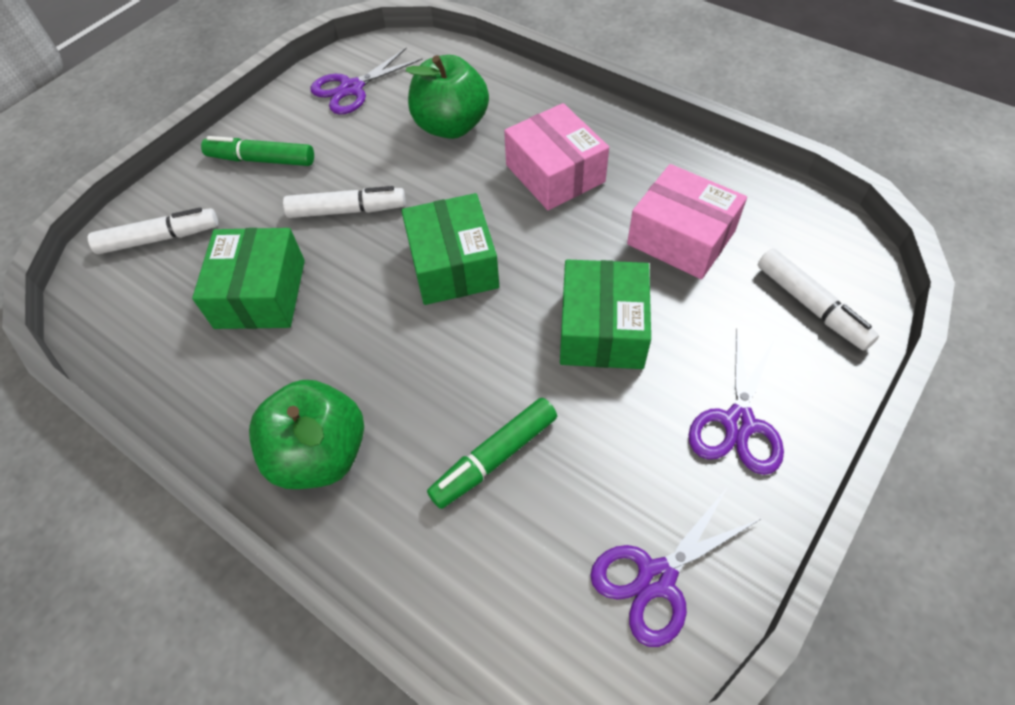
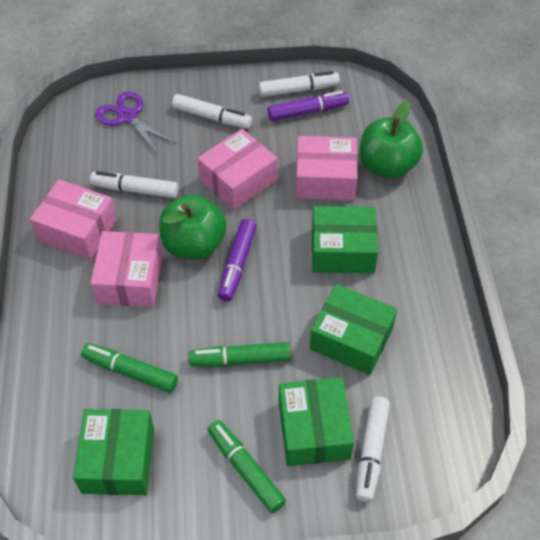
green box: [192,228,305,329] [401,193,499,305] [560,259,651,369] = 3 -> [73,409,154,495] [279,377,354,466] [310,284,397,375] [312,206,378,274] = 4
green marker: [201,136,314,166] [427,398,557,509] = 2 -> [81,343,178,393] [189,342,291,367] [207,420,286,513] = 3
pink box: [504,103,609,210] [627,164,747,279] = 2 -> [30,179,117,260] [91,231,163,307] [198,129,277,210] [296,136,358,200] = 4
purple marker: none = 0 -> [218,219,257,302] [267,91,349,121] = 2
purple scissors: [310,48,422,114] [590,488,761,647] [688,329,784,475] = 3 -> [95,91,176,155] = 1
white marker: [88,208,218,254] [283,186,406,218] [758,248,879,351] = 3 -> [90,171,179,198] [172,94,252,129] [259,71,340,97] [356,396,390,502] = 4

